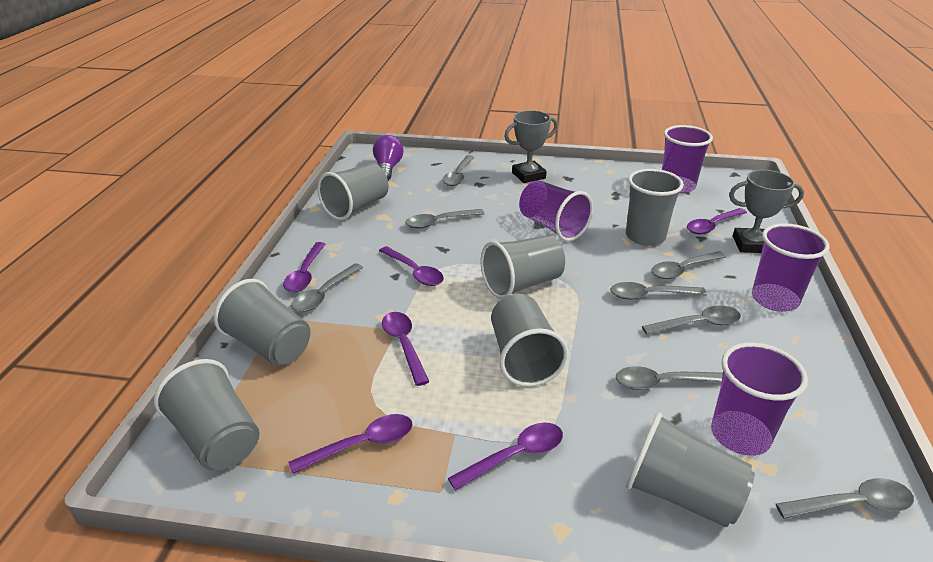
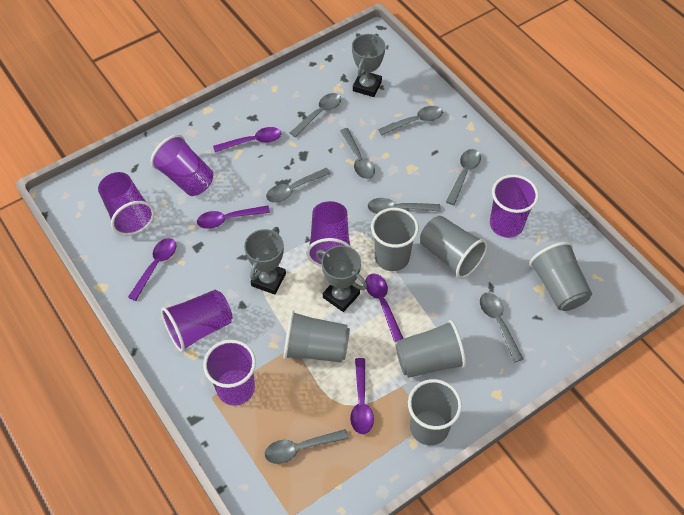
grey cup: [154,359,260,471] [214,279,311,366] [317,163,389,220] [481,235,565,299] [491,294,568,387] [626,169,684,246] [626,412,755,527] = 7 -> [284,311,350,363] [371,208,419,271] [395,320,466,378] [408,379,462,445] [420,216,488,279] [529,242,592,311] = 6
grey trophy: [504,110,558,183] [729,170,804,253] = 2 -> [244,227,286,295] [316,245,367,312] [352,33,385,97] = 3
purple cup: [519,180,593,241] [662,125,713,193] [711,342,808,456] [752,223,830,312] = 4 -> [98,172,155,236] [150,135,213,196] [161,290,233,352] [203,340,256,406] [307,201,351,267] [490,175,539,238] = 6
purple light bulb: [373,135,403,181] = 1 -> none = 0
purple spoon: [283,242,325,292] [288,414,413,474] [379,246,444,286] [382,312,429,386] [448,423,563,490] [687,208,747,234] = 6 -> [128,238,176,301] [197,206,270,229] [213,127,281,152] [350,358,374,434] [365,273,404,342] = 5

